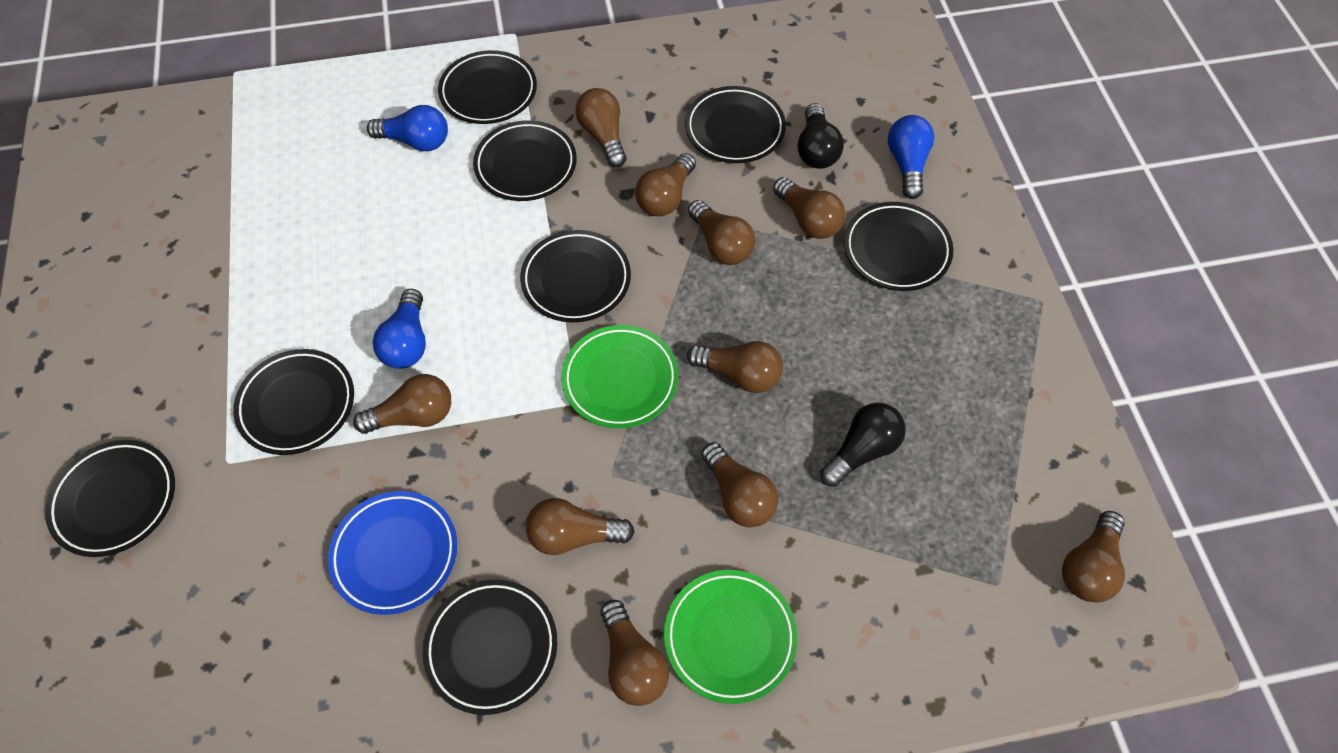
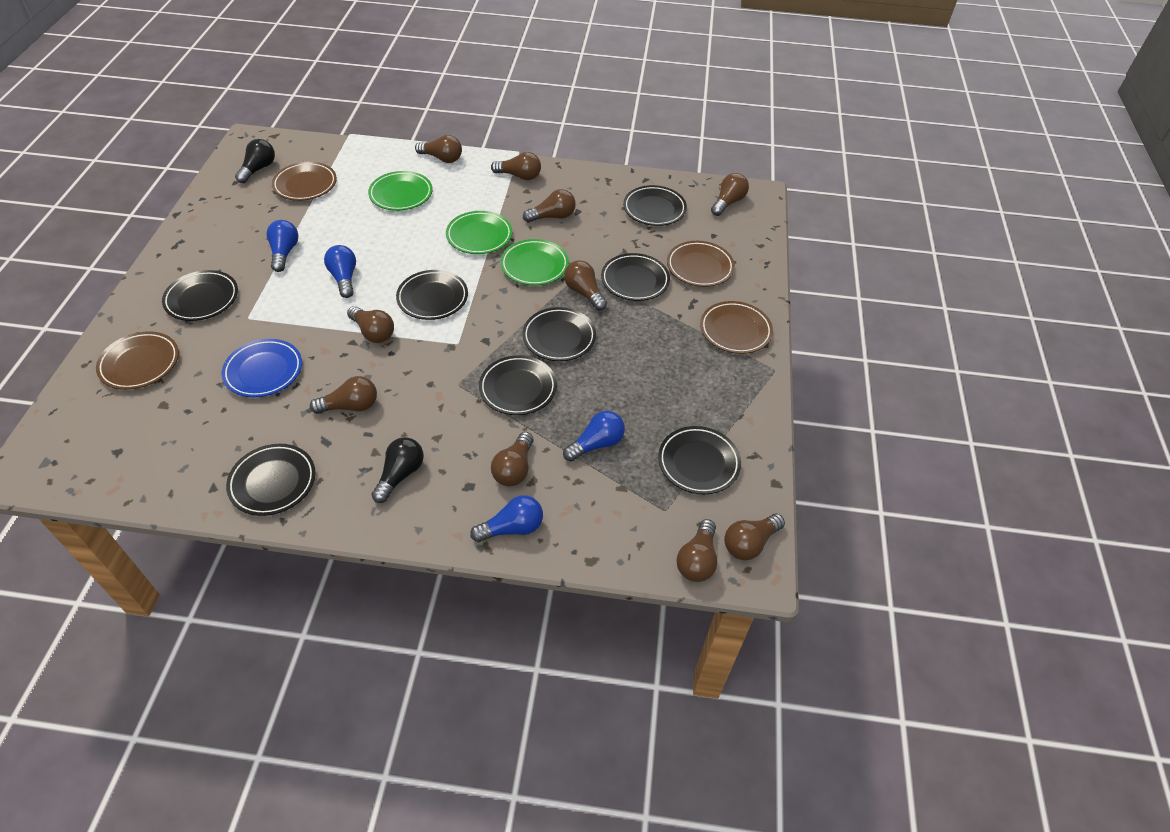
blue light bulb: [367,105,448,151] [373,289,426,369] [888,115,935,199] = 3 -> [266,220,298,272] [324,245,356,298] [470,495,543,542] [563,411,625,462] = 4
brown plate: none = 0 -> [96,331,179,390] [272,162,337,201] [667,241,735,287] [700,301,773,354] = 4
green plate: [562,325,678,428] [664,570,798,704] = 2 -> [368,171,433,211] [446,211,512,254] [500,239,569,286] = 3

